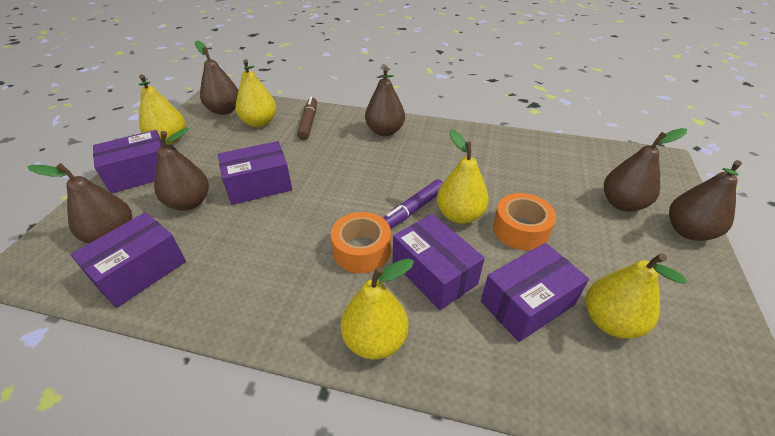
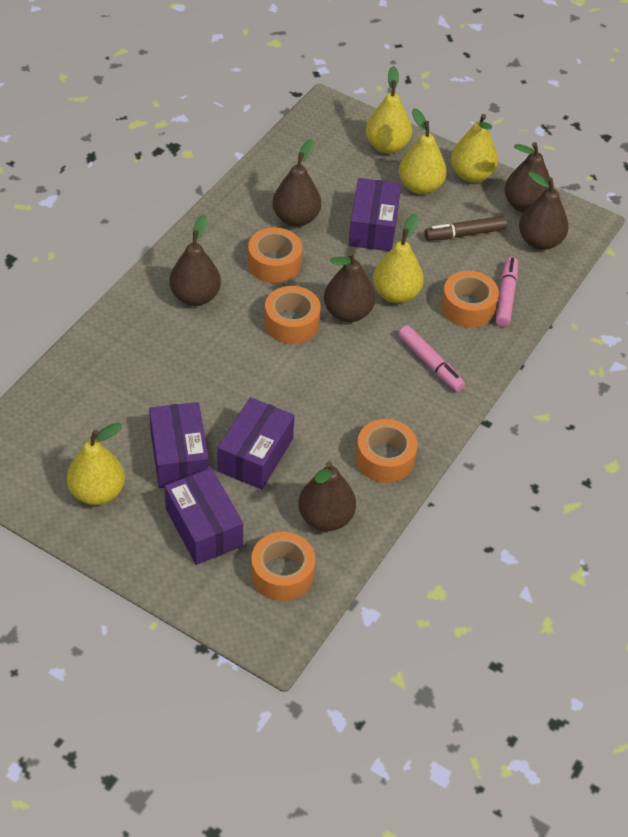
orange tape: [331,212,391,273] [493,193,556,250] = 2 -> [248,227,302,283] [251,532,315,601] [264,286,321,344] [356,419,417,483] [441,271,499,328] = 5
pink marker: none = 0 -> [398,325,465,392] [495,257,518,327] = 2
purple box: [70,212,186,308] [93,130,162,193] [218,141,292,205] [393,214,485,310] [481,243,589,342] = 5 -> [149,402,209,488] [165,468,243,565] [218,397,294,489] [349,178,401,251] = 4
purple marker: [383,179,443,229] = 1 -> none = 0

